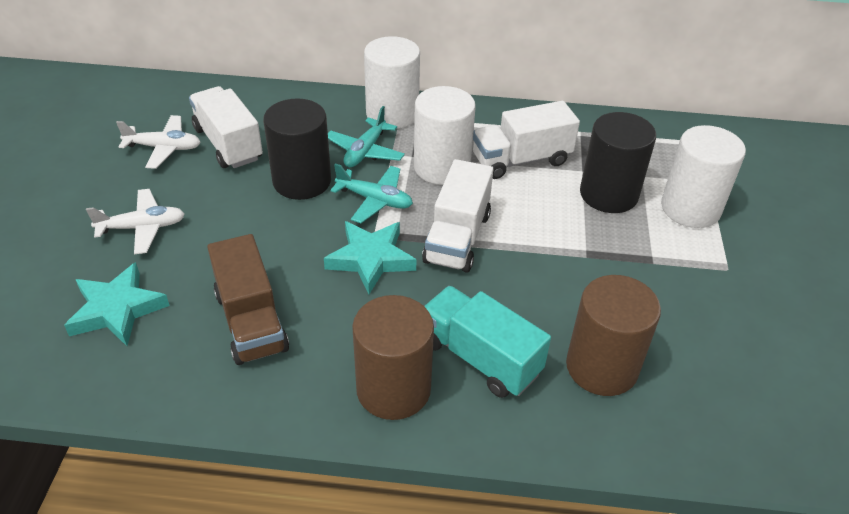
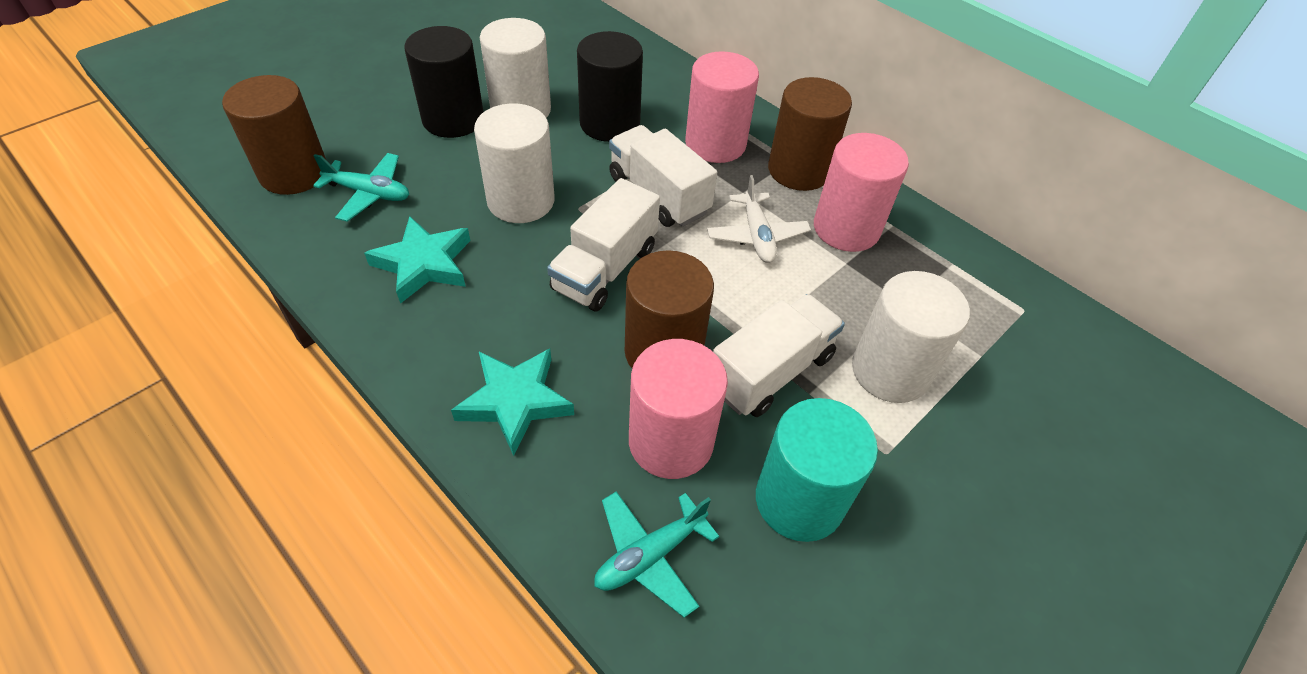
brown cylinder: [352,295,434,420] [566,275,661,396] = 2 -> [222,75,326,195] [625,250,714,368] [768,77,852,191] = 3
brown truck: [207,234,289,365] = 1 -> none = 0
pink cylinder: none = 0 -> [629,339,728,479] [685,51,759,163] [814,133,909,252] = 3
turquoise cylinder: none = 0 -> [756,398,878,542] = 1
turquoise truck: [424,286,551,398] = 1 -> none = 0
white plane: [86,189,185,254] [116,115,201,169] = 2 -> [707,175,811,263] = 1

